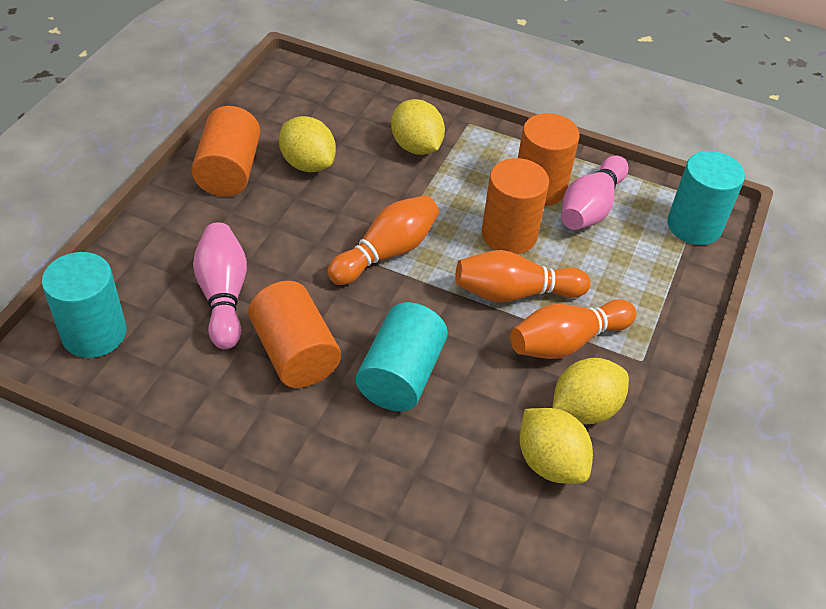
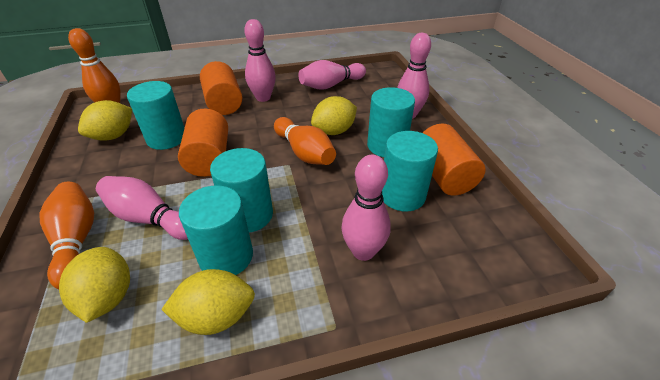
orange cylinder: [191,106,261,197] [248,281,341,388] [482,158,549,254] [518,113,580,206] = 4 -> [178,109,228,177] [200,61,242,115] [423,123,486,196] = 3
pink bowling pin: [193,222,247,349] [561,155,629,230] = 2 -> [96,176,188,240] [244,19,276,102] [298,60,366,90] [341,155,391,261] [397,33,431,118] = 5
turquoise cylinder: [42,252,126,358] [356,302,448,411] [667,151,745,245] = 3 -> [127,81,184,150] [179,185,253,275] [210,148,273,233] [367,87,415,157] [382,131,438,211] = 5

